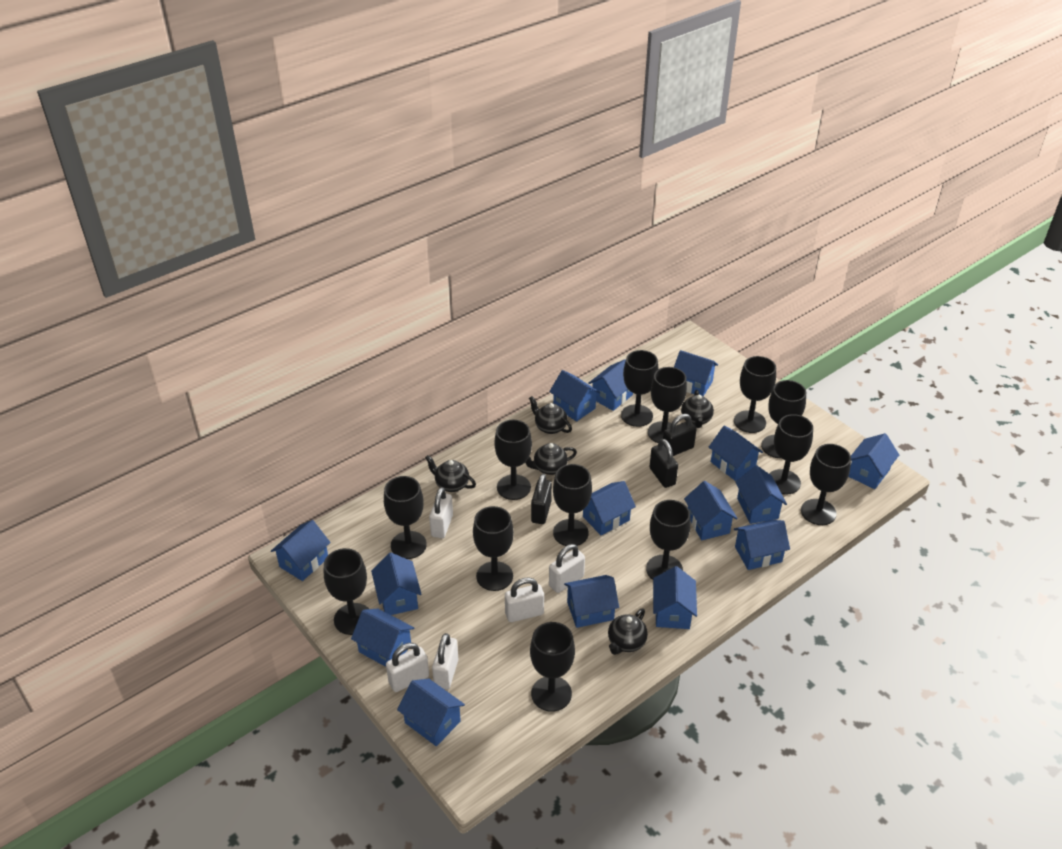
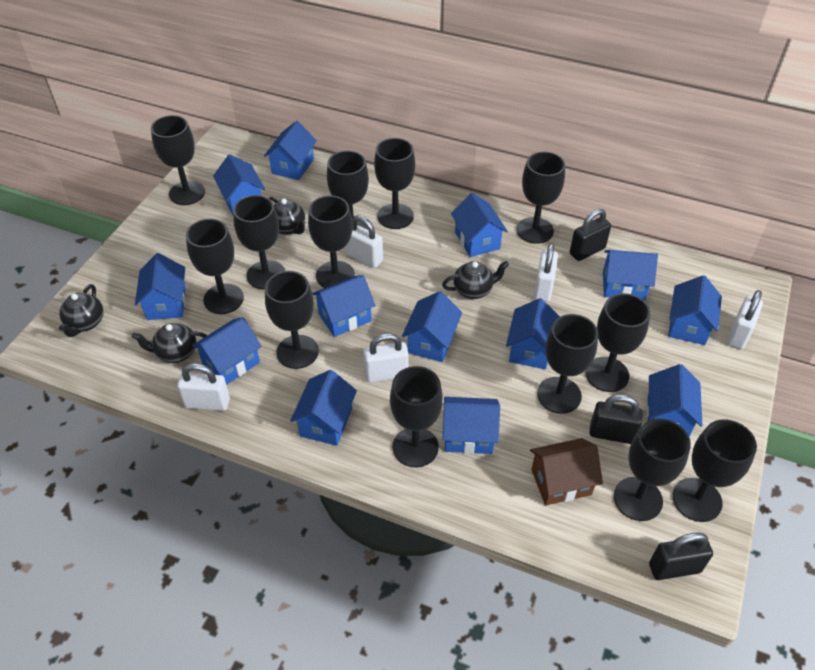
black teapot: [425,455,476,492] [525,443,577,475] [529,396,572,434] [608,608,648,655] [681,390,714,428] = 5 -> [59,284,104,337] [132,323,207,363] [269,197,306,235] [442,261,509,299] = 4
blue house: [271,520,331,581] [351,609,414,667] [371,553,422,615] [397,679,465,746] [549,370,601,421] [564,575,619,628] [583,481,636,536] [588,359,633,411] [653,566,697,629] [674,350,718,396] [684,481,738,540] [709,426,763,481] [734,520,790,570] [735,465,787,524] [848,433,899,489] = 15 -> [135,253,186,320] [192,317,262,385] [213,154,265,215] [264,121,317,180] [290,370,357,446] [312,275,376,337] [402,291,462,362] [443,397,500,454] [451,193,508,257] [506,298,560,369] [603,250,658,300] [647,364,703,437] [668,275,722,345] = 13
brown house: none = 0 -> [530,438,603,505] = 1

